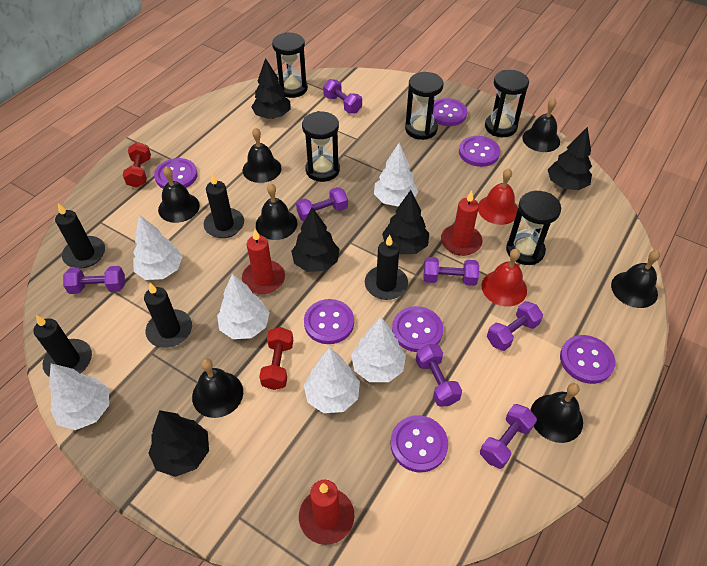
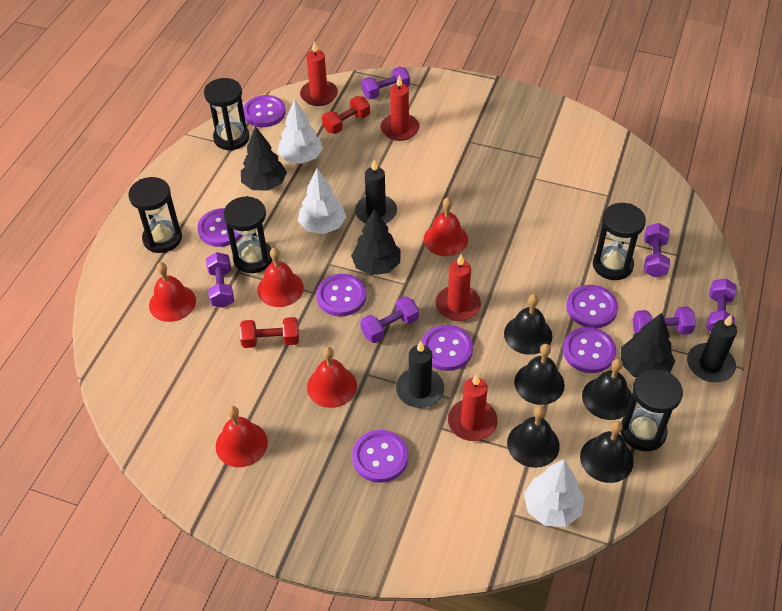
black bell: [158,166,200,223] [192,358,243,418] [243,128,282,183] [256,183,297,240] [522,98,560,152] [531,383,583,443] [611,250,660,308] = 7 -> [504,294,552,355] [507,406,560,468] [514,344,565,405] [580,421,634,483] [582,359,632,420] = 5
black candle: [33,315,92,377] [55,203,105,268] [144,282,192,348] [203,173,244,238] [365,235,408,300] = 5 -> [355,160,397,224] [396,341,444,408] [687,315,737,382] = 3
black tree: [149,410,209,477] [251,58,290,119] [291,207,340,272] [382,190,429,254] [548,127,592,190] = 5 -> [241,126,287,191] [351,209,401,275] [621,313,675,377] = 3
purple dumbbell: [63,266,125,294] [296,187,348,222] [323,79,362,113] [416,344,462,407] [423,257,479,286] [480,404,537,469] [487,301,543,351] = 7 -> [206,252,234,308] [360,296,419,343] [361,67,410,99] [633,306,696,335] [644,223,670,278] [706,278,737,332] = 6
red bell: [478,168,518,225] [482,249,527,306] = 2 -> [149,262,196,322] [216,406,268,467] [257,248,304,307] [307,347,357,408] [424,197,468,256] = 5
red candle: [242,229,285,294] [299,480,355,545] [441,191,482,256] = 3 -> [300,41,338,106] [380,75,419,141] [435,254,481,321] [448,374,498,441] = 4
white tree: [49,363,109,430] [133,215,182,280] [217,273,270,339] [304,347,360,413] [351,317,406,382] [374,143,418,207] = 6 -> [278,99,323,164] [298,169,346,234] [524,459,584,527] = 3

